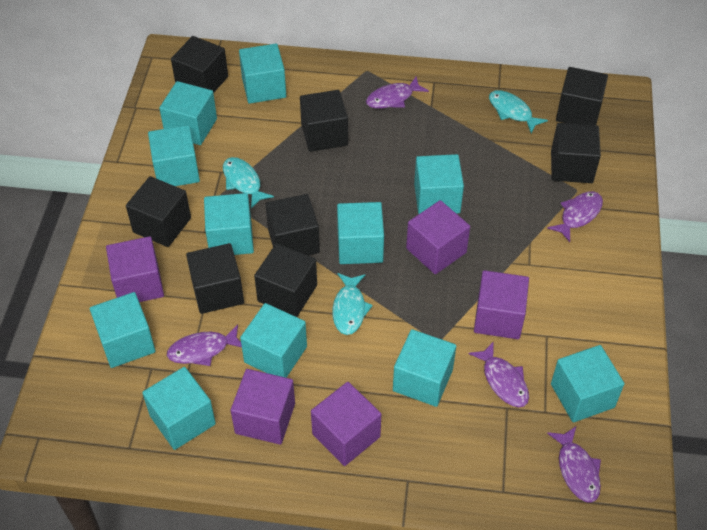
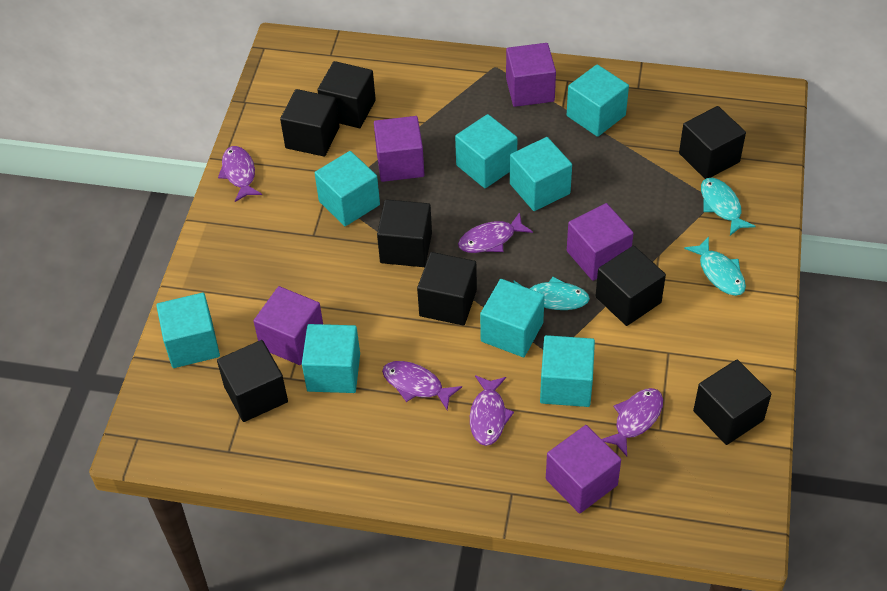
turquoise cube: [90,292,156,368] [142,367,216,450] [148,125,200,186] [159,81,217,145] [204,193,254,255] [239,44,286,104] [240,303,307,378] [337,202,384,264] [393,329,456,407] [414,154,464,214] [551,345,624,422] = 11 -> [156,293,220,368] [302,324,360,393] [315,151,380,226] [455,114,517,188] [480,279,545,357] [510,137,572,211] [540,335,595,407] [567,64,629,137] = 8

